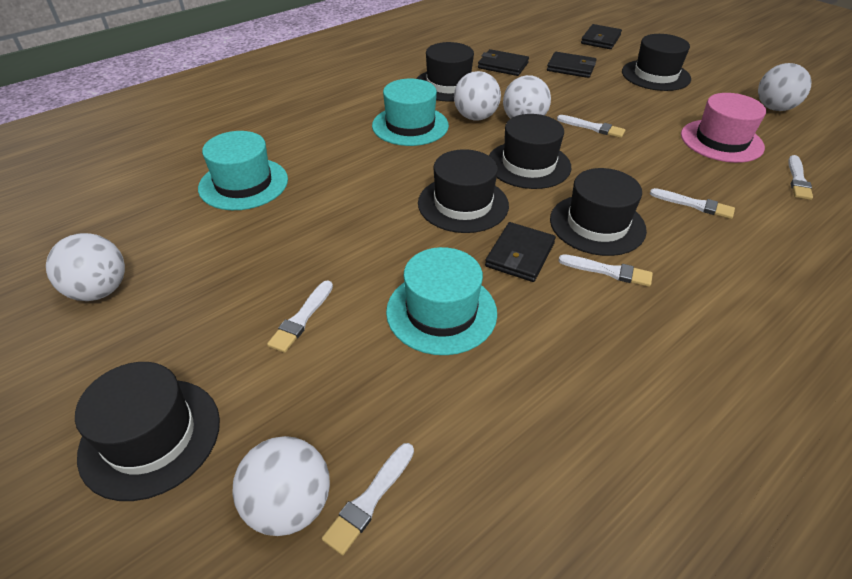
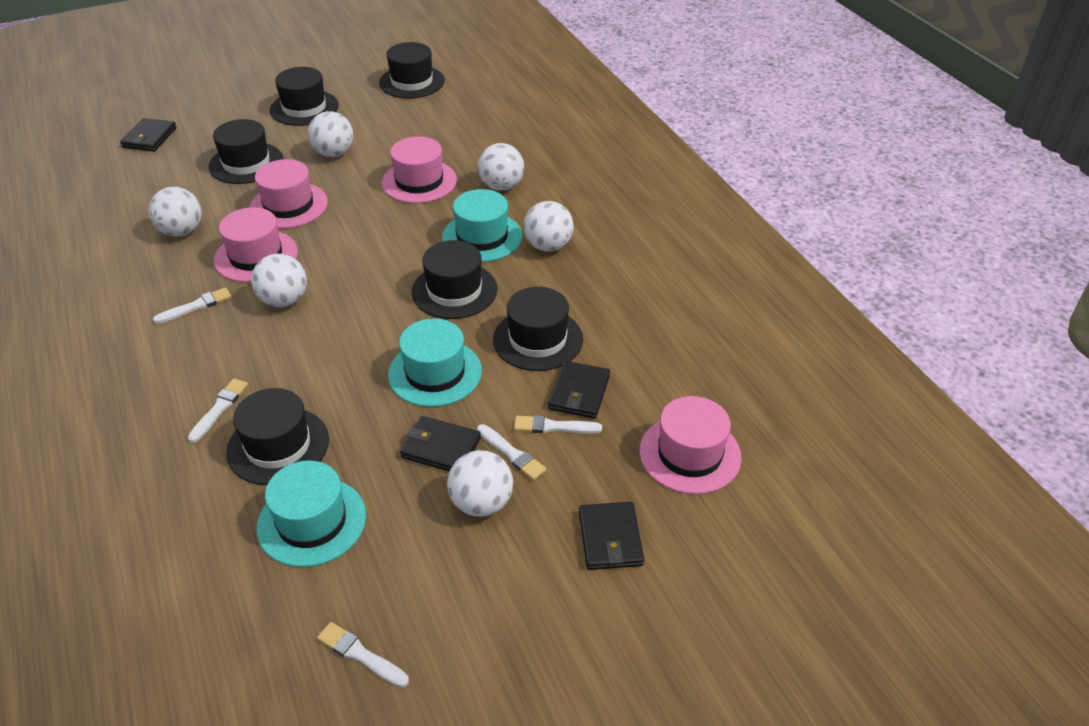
pink hat: [681,93,766,163] = 1 -> [214,207,298,282] [249,159,328,229] [382,137,457,203] [640,396,742,494] = 4
white ball: [46,233,125,301] [232,436,330,536] [454,71,501,121] [503,75,551,119] [758,63,812,111] = 5 -> [149,187,201,236] [251,254,307,307] [308,111,353,157] [447,450,513,517] [478,143,524,191] [523,201,574,252] = 6
white brush: [267,280,333,353] [322,443,414,555] [557,115,625,138] [558,254,653,287] [650,188,735,219] [788,155,813,200] = 6 -> [153,287,232,324] [188,378,248,443] [317,622,409,688] [477,424,547,480] [514,415,602,434] = 5

